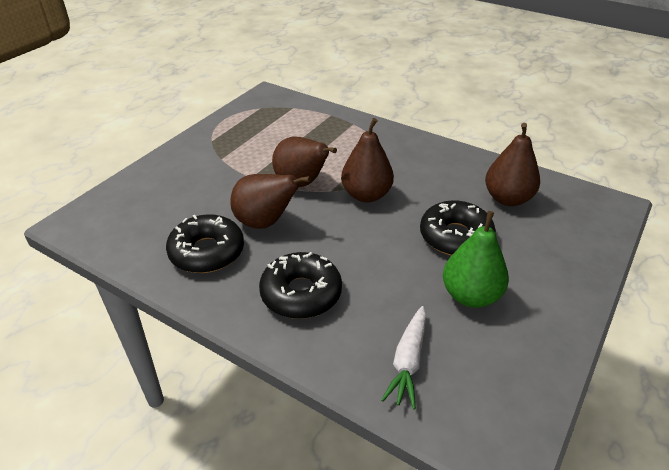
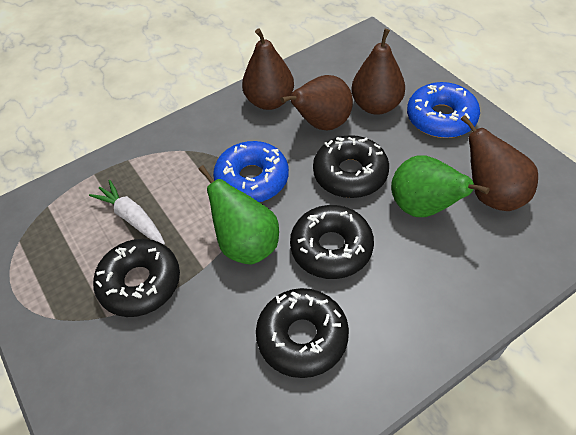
black donut: [166,214,244,273] [259,252,342,319] [420,200,496,256] = 3 -> [93,239,180,317] [256,288,349,378] [290,205,374,279] [313,135,389,198] = 4
blue donut: none = 0 -> [213,141,289,202] [407,82,480,138] = 2
green pear: [443,211,509,308] = 1 -> [199,165,279,265] [391,155,490,217] = 2

